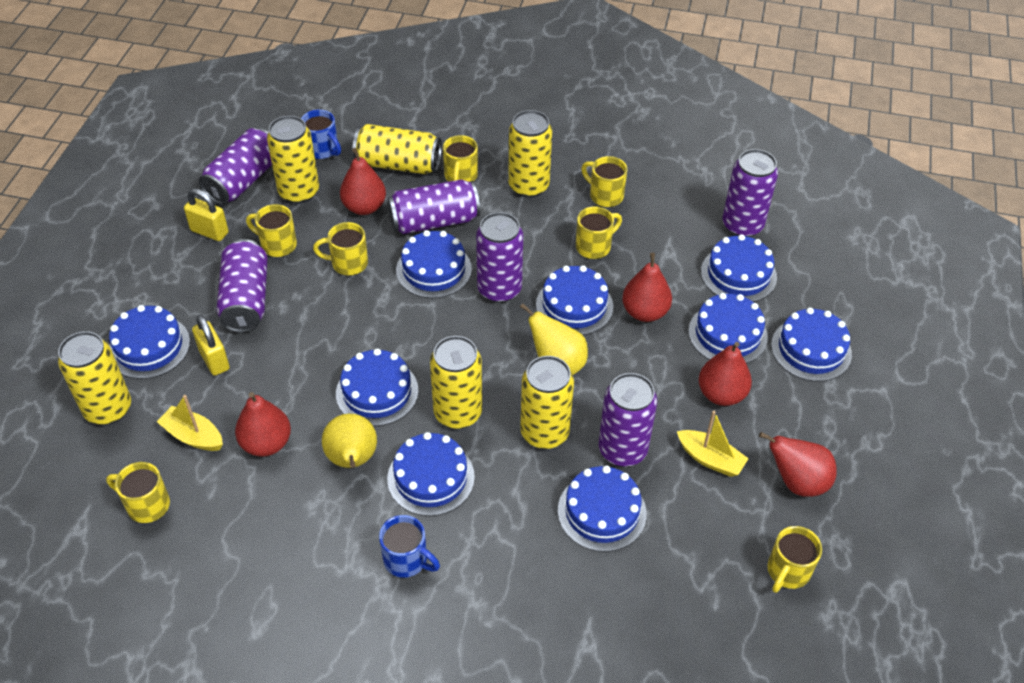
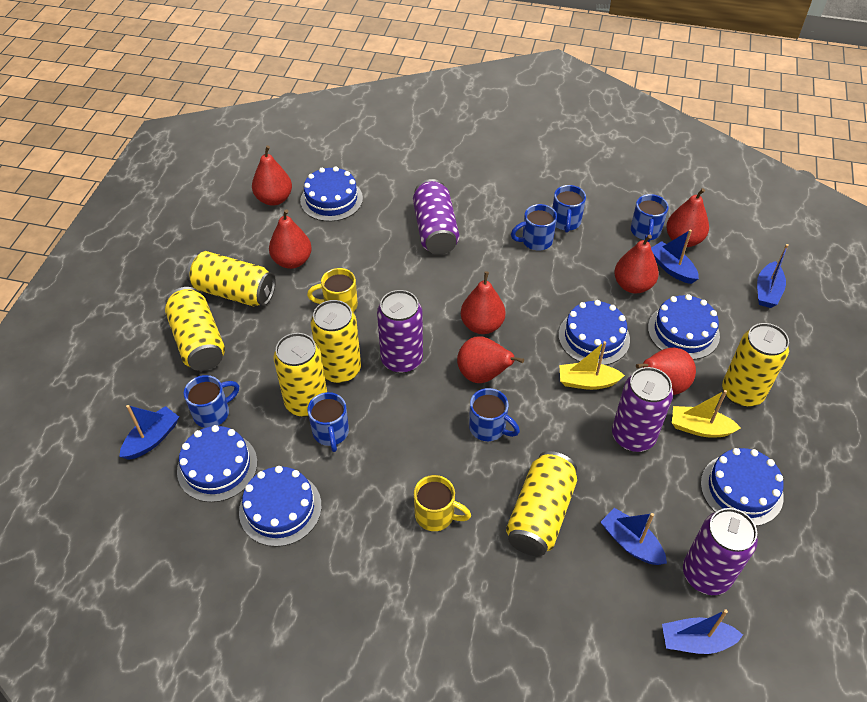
blue boat: none = 0 -> [120,405,179,460] [601,508,667,565] [651,230,699,284] [662,610,743,654] [757,244,789,308] = 5
blue cake: [109,305,190,379] [336,348,418,426] [387,432,475,516] [396,230,472,298] [536,265,613,335] [558,466,647,552] [688,293,768,364] [701,234,777,302] [771,307,852,382] = 9 -> [177,425,257,502] [239,466,322,547] [300,166,363,222] [559,300,630,365] [648,294,720,360] [701,448,784,526] = 6
blue mug: [301,109,341,159] [379,515,440,578] = 2 -> [184,375,239,428] [307,392,349,452] [469,388,520,441] [511,204,557,250] [553,185,586,233] [631,194,669,242] = 6
purple can: [199,128,272,205] [217,239,268,333] [388,179,480,234] [476,212,523,303] [599,373,657,467] [722,149,778,237] = 6 -> [377,290,423,373] [413,179,459,255] [612,367,673,452] [683,508,758,595] = 4
red pear: [235,392,291,457] [340,148,386,215] [622,253,672,322] [698,342,752,406] [759,432,837,497] = 5 -> [252,146,292,206] [269,209,312,269] [457,336,524,383] [461,271,506,334] [614,234,659,294] [636,348,696,395] [666,188,709,247] = 7
yellow mug: [106,462,170,523] [246,204,297,257] [313,222,368,275] [443,135,478,182] [576,206,622,259] [581,156,627,207] [767,526,822,593] = 7 -> [307,268,358,312] [414,475,471,531] = 2
yellow padlock: [184,188,229,241] [192,315,230,376] = 2 -> none = 0
yellow pear: [322,414,377,468] [520,303,588,375] = 2 -> none = 0

